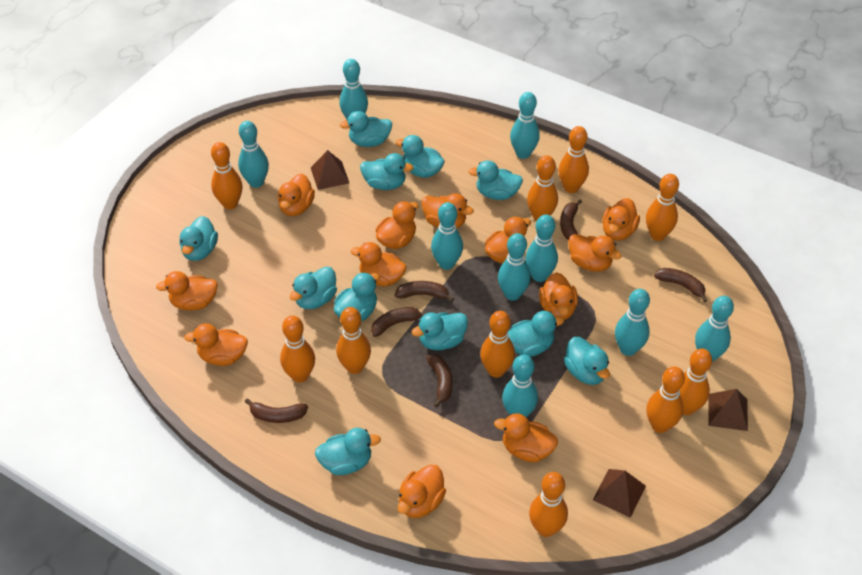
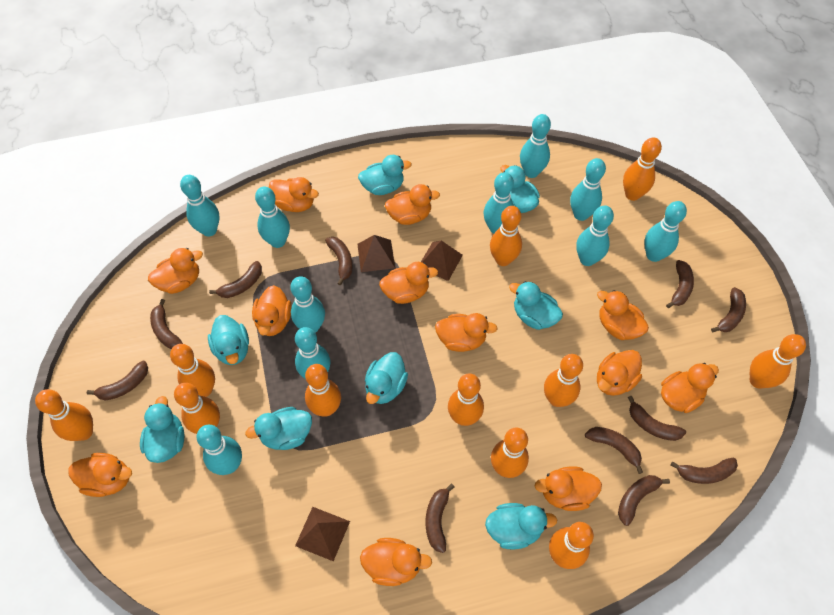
brown banana: [245,398,308,423] [371,307,425,337] [395,281,454,301] [426,354,453,408] [560,200,582,240] [654,268,708,302] = 6 -> [86,361,148,400] [150,299,183,349] [209,261,262,298] [325,237,352,286] [426,483,454,553] [585,427,643,474] [618,475,670,526] [628,396,686,441] [666,260,694,308] [671,458,738,484] [711,287,746,332] = 11
orange bowling pin: [211,142,242,209] [280,316,315,383] [336,307,371,374] [480,311,515,378] [527,155,558,222] [529,472,568,537] [559,126,589,193] [646,174,679,241] [646,367,685,433] [680,349,712,415] = 10 -> [35,389,93,441] [170,344,215,397] [174,383,220,434] [305,364,341,417] [448,373,484,426] [490,206,522,266] [491,427,529,478] [544,354,583,407] [549,522,594,569] [623,137,662,201] [750,334,806,389] = 11
turquoise bowling pin: [238,121,269,188] [340,59,368,120] [431,202,463,270] [498,233,531,301] [502,355,538,417] [510,92,540,159] [525,214,558,282] [615,289,650,356] [695,296,734,362] = 9 -> [180,175,219,236] [197,425,242,475] [255,187,290,248] [290,276,325,333] [295,327,330,379] [483,172,514,233] [520,114,551,178] [570,158,606,221] [576,206,614,266] [644,201,687,262] = 10
turquoise duck: [179,216,218,261] [290,267,337,309] [315,428,381,475] [334,272,380,321] [340,111,392,147] [360,153,413,190] [396,135,445,178] [411,312,468,350] [468,160,523,200] [508,311,564,357] [564,337,610,385] = 11 -> [140,396,185,463] [208,315,249,365] [245,407,312,450] [358,155,412,195] [365,352,408,404] [485,503,557,549] [501,165,540,213] [509,281,563,330] = 8

